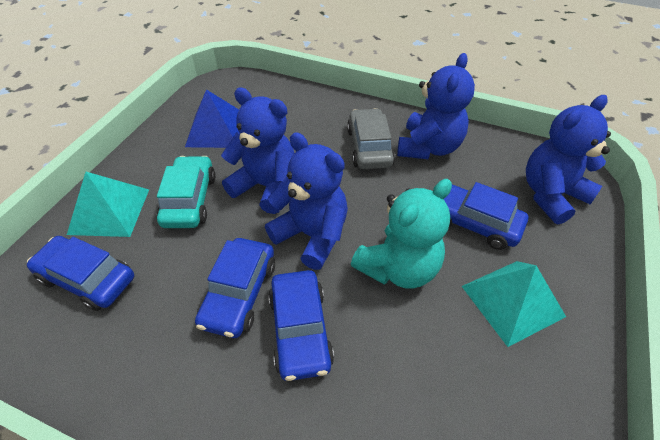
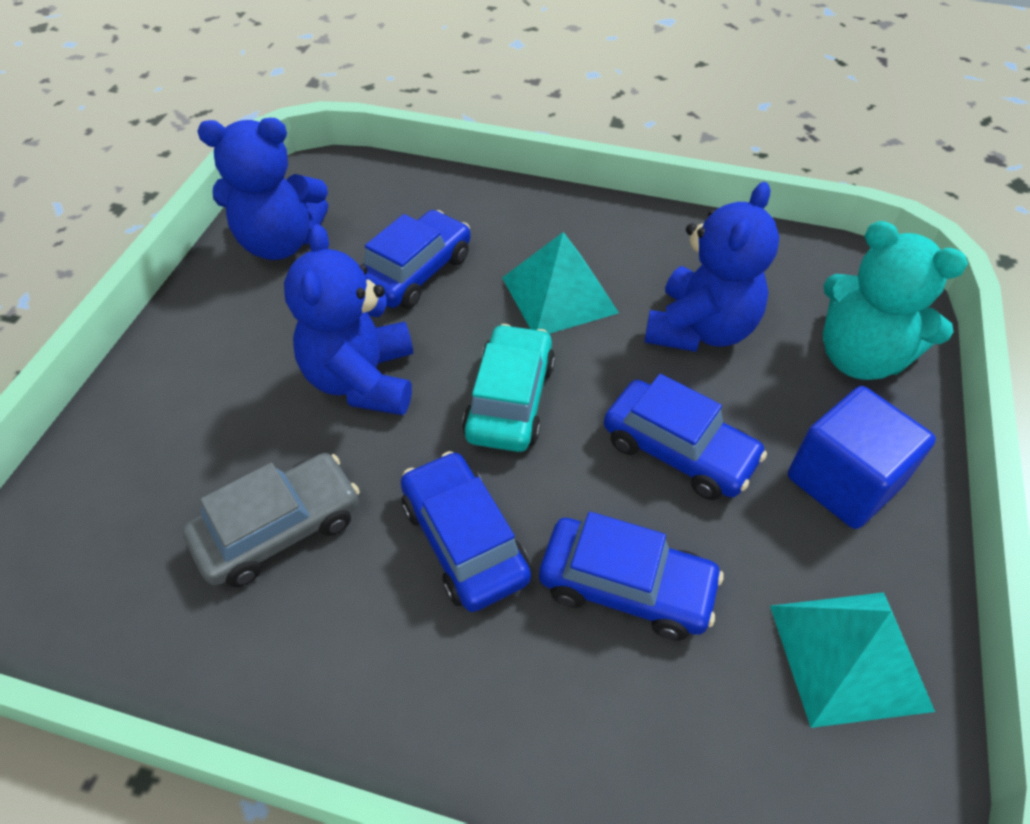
blue cube: none = 0 -> [788,386,936,529] = 1
blue pyramid: [185,89,239,148] = 1 -> none = 0
blue teddy bear: [221,87,294,214] [265,132,348,270] [397,53,475,159] [526,95,611,224] = 4 -> [197,118,328,260] [284,224,413,415] [644,182,779,352] = 3

